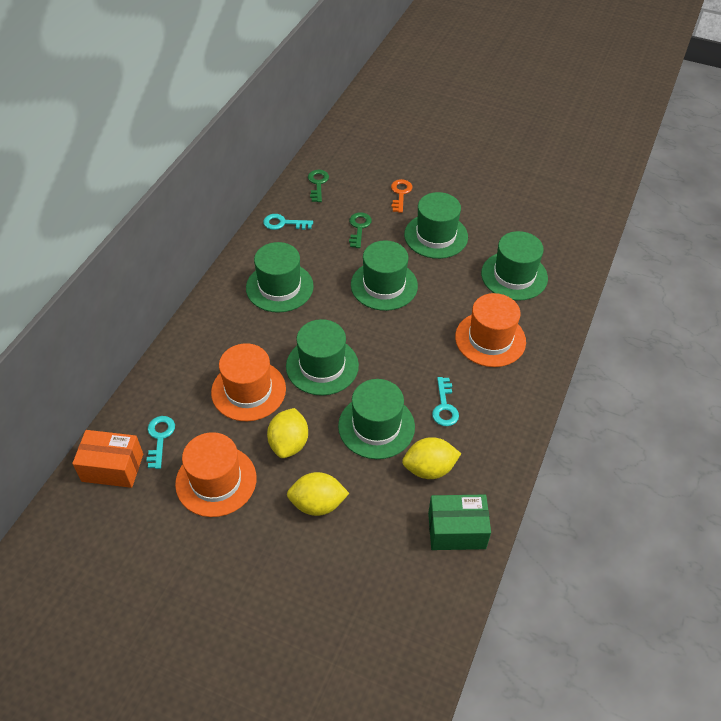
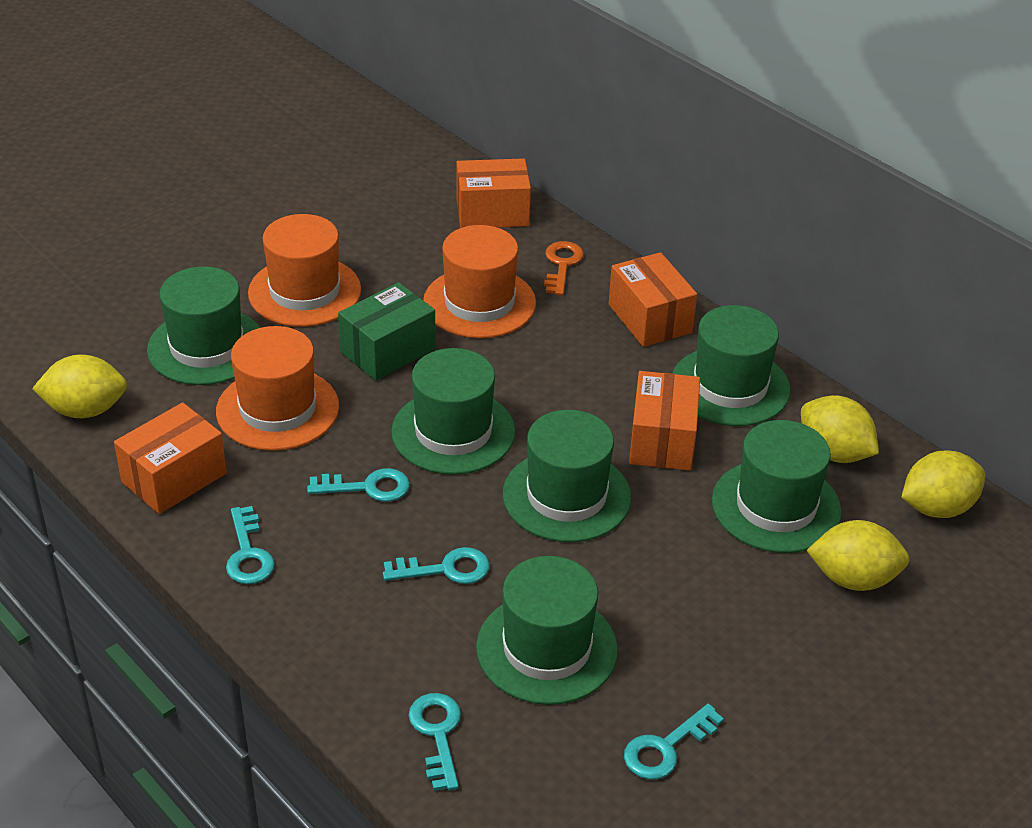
green key: [308,170,329,202] [349,212,372,248] = 2 -> none = 0
orange box: [72,430,143,488] = 1 -> [114,402,227,514] [456,158,531,228] [609,252,697,347] [629,371,700,471] = 4
turquoise key: [146,416,175,469] [263,214,313,230] [432,377,459,426] = 3 -> [226,506,275,584] [307,468,410,502] [383,547,489,584] [408,693,461,791] [624,704,724,780] = 5
yellow lemon: [267,408,308,458] [287,472,349,516] [402,437,461,479] = 3 -> [32,355,127,418] [801,395,879,463] [806,520,909,591] [902,451,986,518] = 4

